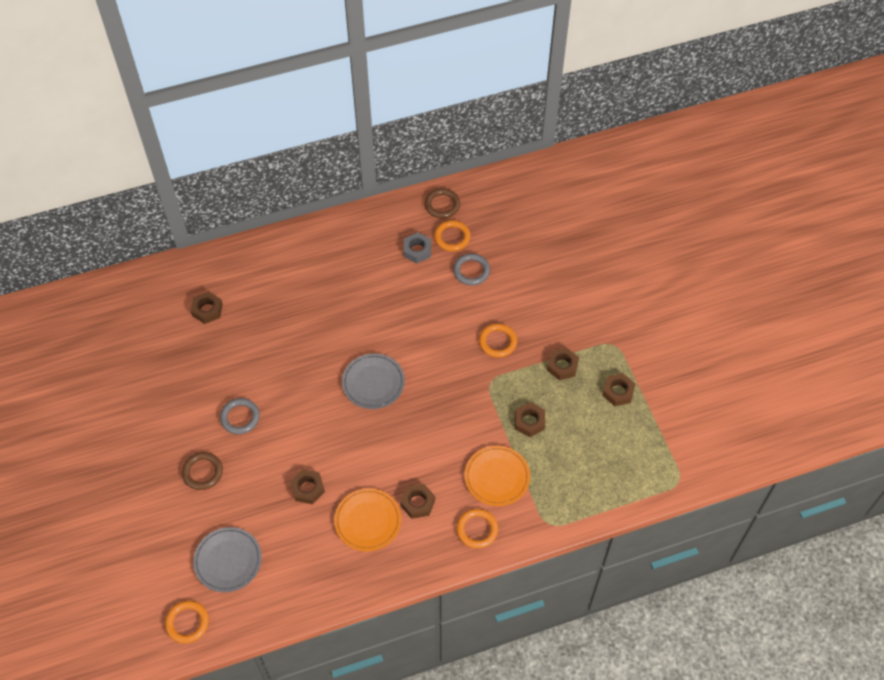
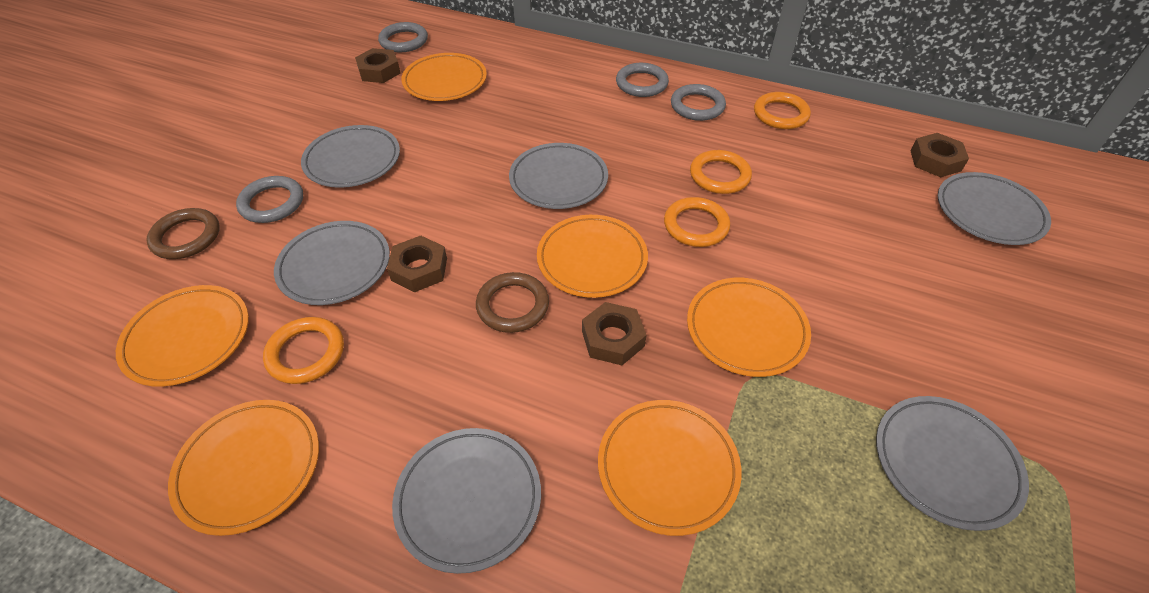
brown nut: [191,291,223,324] [290,469,325,504] [400,484,435,519] [515,402,545,437] [547,347,579,381] [602,373,635,406] = 6 -> [355,48,400,83] [387,236,447,292] [582,302,646,365] [911,133,969,177] = 4
grey nut: [403,232,431,263] = 1 -> none = 0
grey plate: [193,527,262,592] [342,353,405,409] = 2 -> [274,221,390,305] [301,125,400,188] [392,428,541,574] [509,143,608,209] [876,396,1029,531] [938,172,1051,245] = 6
grey ring: [220,398,260,434] [453,253,490,285] = 2 -> [236,176,303,223] [378,22,428,52] [616,63,669,97] [671,84,726,121] = 4
orange plate: [334,488,401,551] [465,446,530,506] = 2 -> [116,285,249,387] [168,400,319,536] [401,53,487,101] [537,215,648,298] [598,400,741,536] [687,278,811,377] = 6

